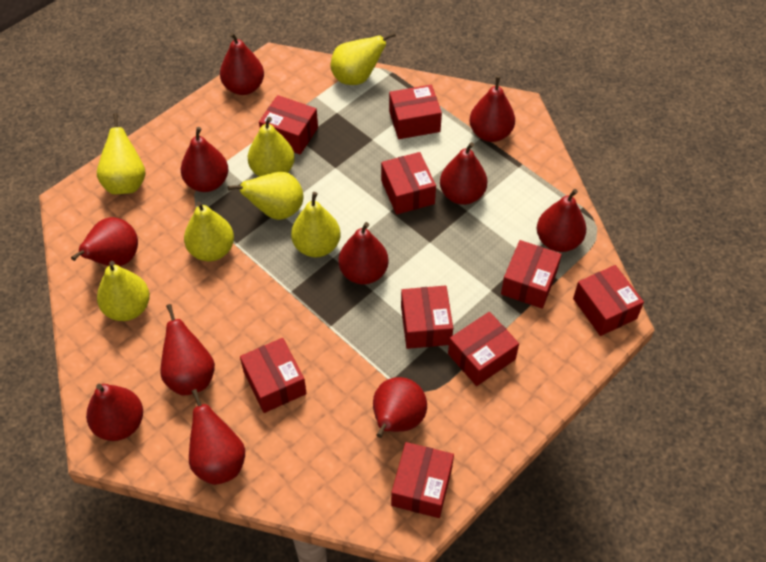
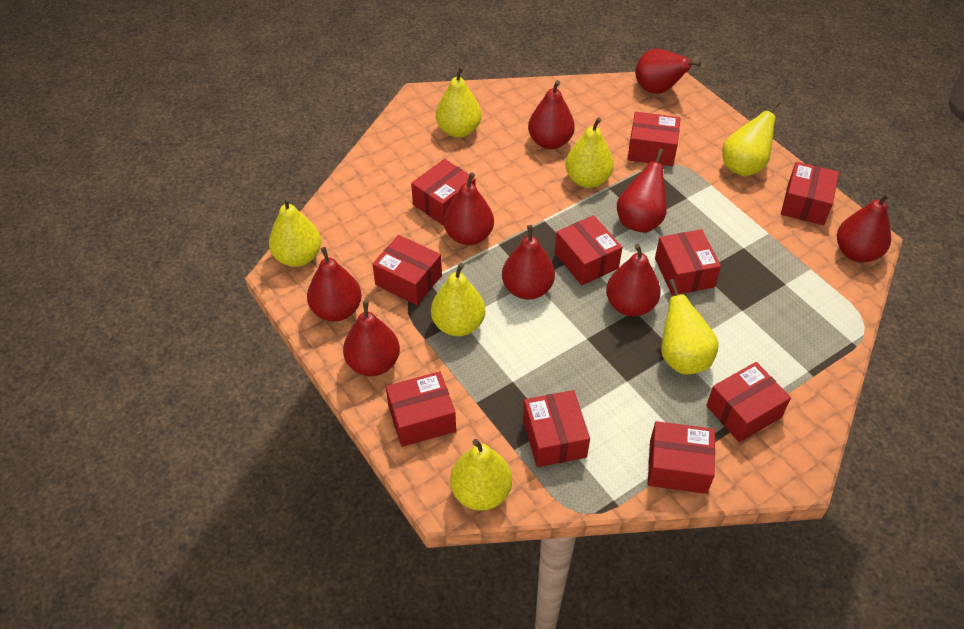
red box: [240,338,307,413] [259,95,318,155] [381,152,436,215] [389,85,442,139] [391,442,454,518] [401,285,453,349] [448,312,519,386] [501,240,562,309] [573,265,644,336] = 9 -> [372,235,442,305] [386,371,456,447] [411,159,476,225] [523,390,590,467] [555,215,622,285] [628,112,681,166] [648,421,715,494] [655,229,721,295] [706,362,791,442] [781,162,839,225] = 10
red pear: [71,217,138,266] [86,384,143,441] [160,304,215,395] [181,127,228,192] [189,389,245,485] [220,32,264,95] [338,222,389,284] [373,377,427,438] [440,142,487,205] [470,76,515,142] [537,189,587,252] = 11 -> [307,247,362,322] [343,301,400,376] [444,172,494,245] [502,225,555,300] [528,80,575,149] [606,244,661,316] [617,148,667,233] [635,49,701,94] [837,193,891,263] = 9

